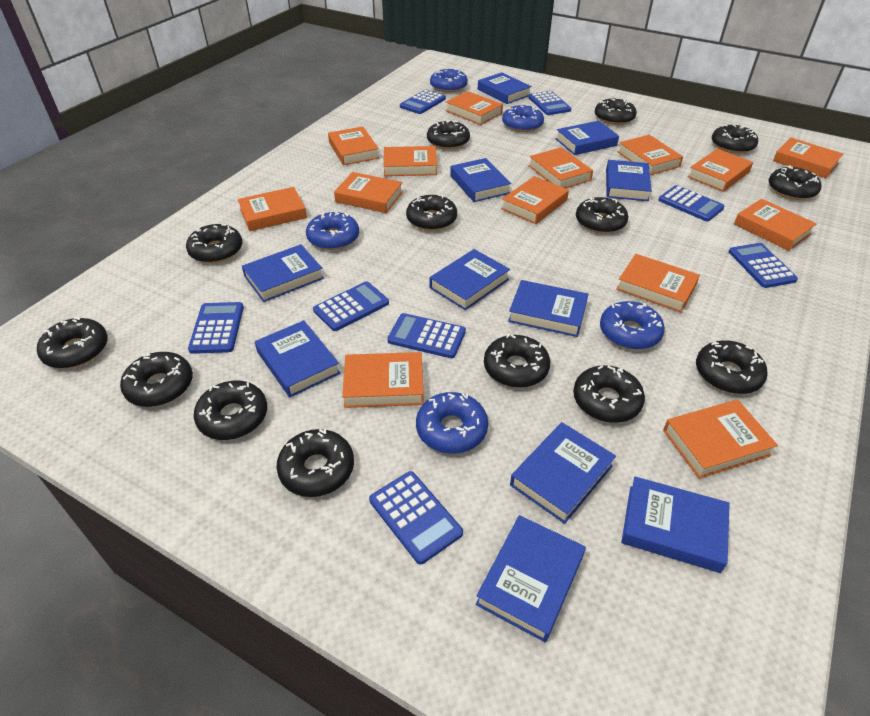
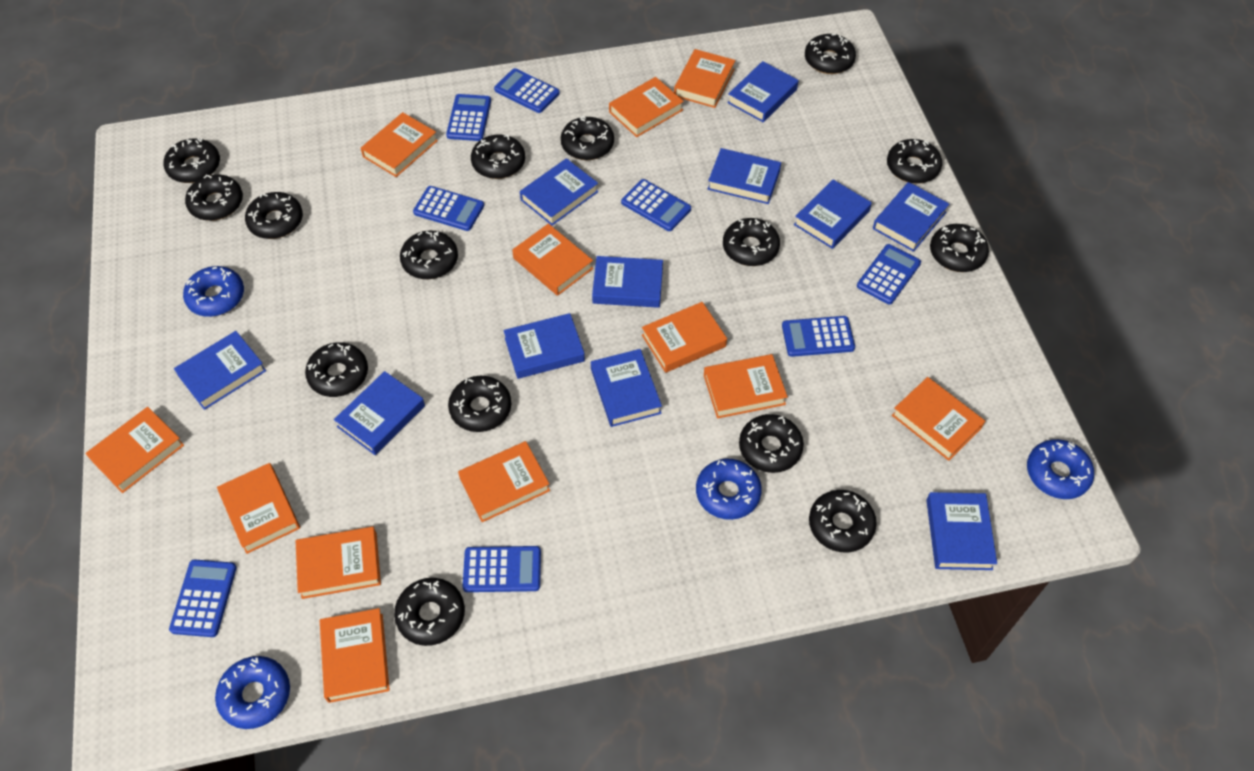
black donut: [37,316,108,369] [120,352,193,407] [186,224,242,263] [194,381,267,440] [276,429,354,497] [406,195,457,231] [427,120,470,150] [484,334,550,388] [573,365,645,423] [576,197,628,234] [595,98,637,125] [696,340,768,394] [712,125,758,154] [768,165,822,200] = 14 -> [164,138,220,183] [185,175,243,221] [245,192,303,239] [305,342,368,397] [394,578,465,646] [400,230,458,279] [448,376,511,432] [471,134,525,179] [561,115,614,160] [723,218,780,266] [739,414,804,473] [805,34,856,74] [809,490,877,553] [887,139,942,184] [930,224,989,272] = 15
blue donut: [306,212,359,250] [416,392,488,454] [430,68,468,93] [502,105,544,132] [600,301,665,350] = 5 -> [183,266,244,317] [215,656,290,729] [696,459,762,520] [1027,439,1094,499] = 4
orange book: [238,187,307,231] [328,126,379,165] [334,172,403,213] [342,352,424,408] [383,146,437,176] [446,91,503,125] [501,176,569,224] [529,147,593,188] [616,254,700,313] [618,135,683,175] [663,399,778,479] [687,149,753,192] [734,199,817,251] [773,138,843,178] = 14 -> [85,407,184,493] [217,463,300,554] [296,526,381,599] [320,608,390,703] [361,112,438,177] [458,441,550,522] [512,224,593,296] [609,77,684,137] [642,302,727,373] [674,49,735,108] [704,354,788,418] [892,377,985,461] = 12

